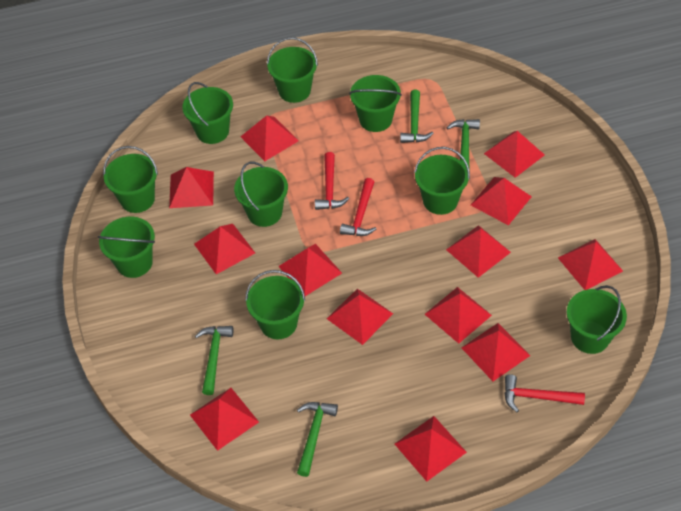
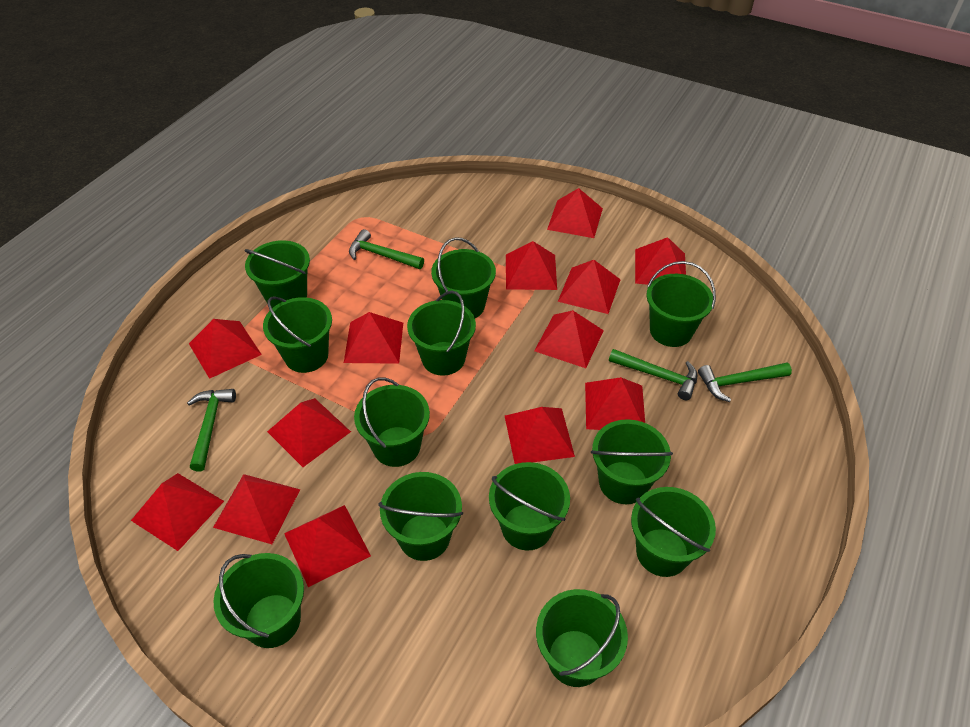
green bucket: [98,217,155,278] [103,146,158,213] [182,82,233,144] [234,162,288,227] [245,270,305,339] [267,37,318,103] [349,75,402,132] [414,147,470,215] [567,285,627,354] = 9 -> [214,553,304,648] [245,240,310,308] [263,296,332,373] [354,377,430,467] [378,472,463,561] [407,290,476,376] [431,237,496,318] [489,462,570,550] [536,589,628,687] [591,419,673,504] [631,487,716,577] [646,261,716,347] = 12
red hammer: [315,152,349,210] [340,178,376,236] [505,374,585,412] = 3 -> none = 0

